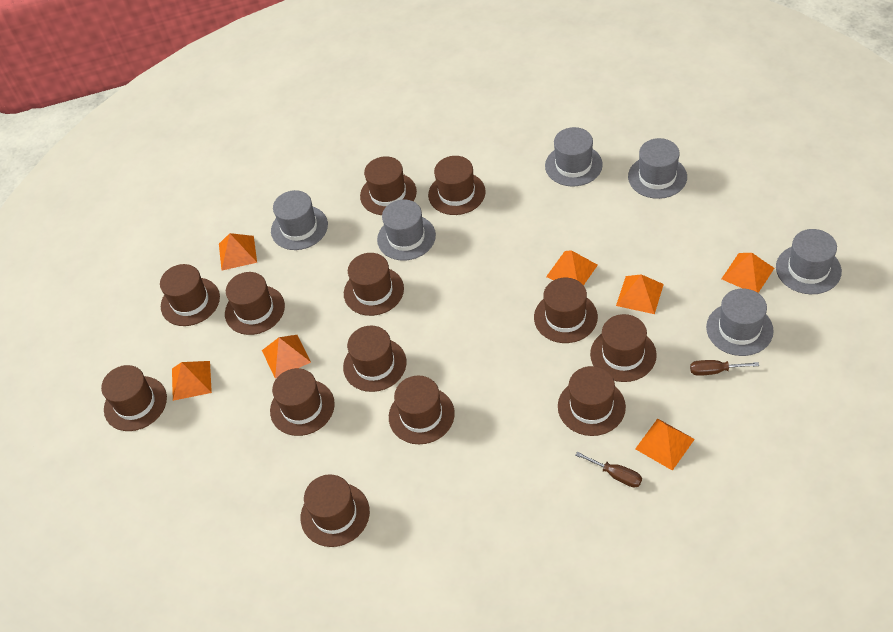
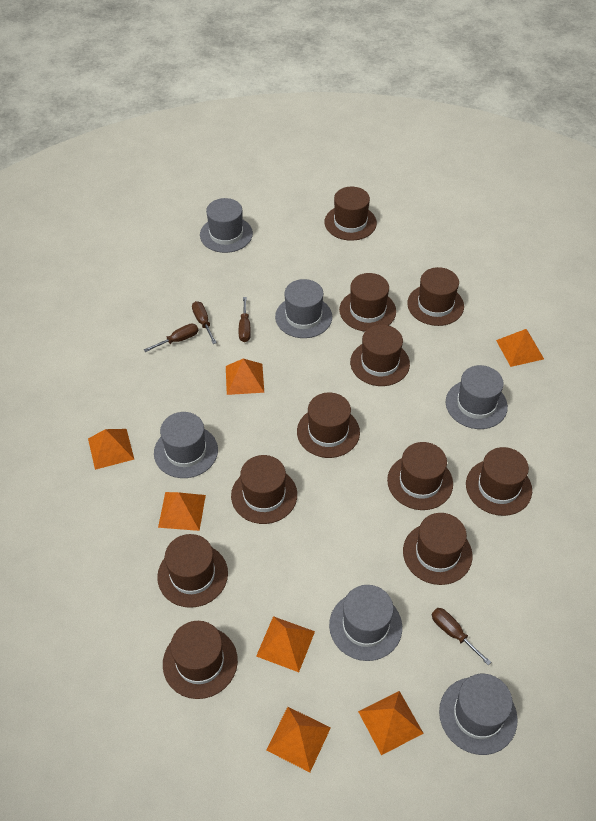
brown hat: [101,365,167,431] [160,264,220,326] [225,272,285,335] [270,368,335,436] [301,474,370,547] [343,325,407,392] [344,253,404,316] [360,156,417,215] [389,376,455,444] [428,156,486,215] [534,278,598,343] [558,366,626,436] [590,314,657,382] = 13 -> [157,534,228,608] [163,621,238,699] [231,455,297,524] [297,392,360,458] [324,187,377,241] [339,273,396,331] [350,325,410,386] [387,442,453,510] [403,513,473,585] [407,267,464,326] [466,447,532,516] = 11
brown screwdriver: [575,452,642,488] [690,360,759,376] = 2 -> [144,323,199,352] [192,301,217,344] [239,297,251,342] [432,608,491,665] = 4

